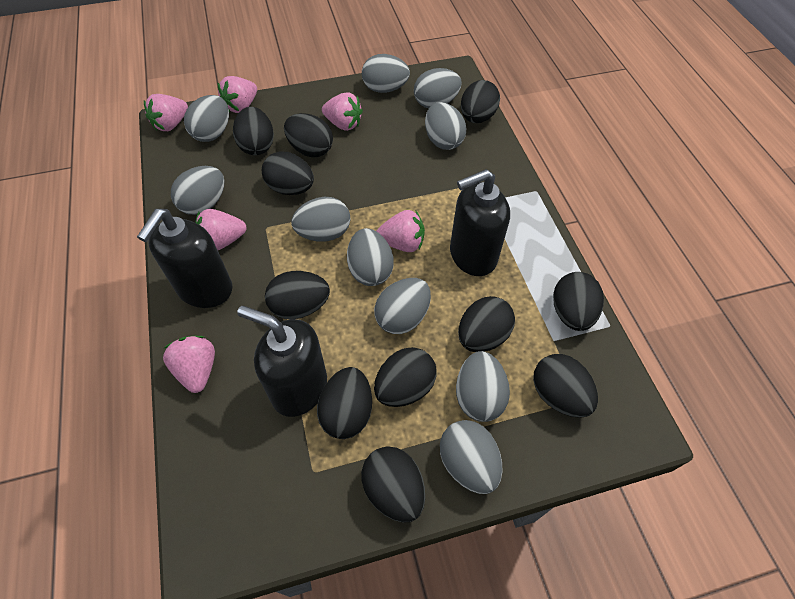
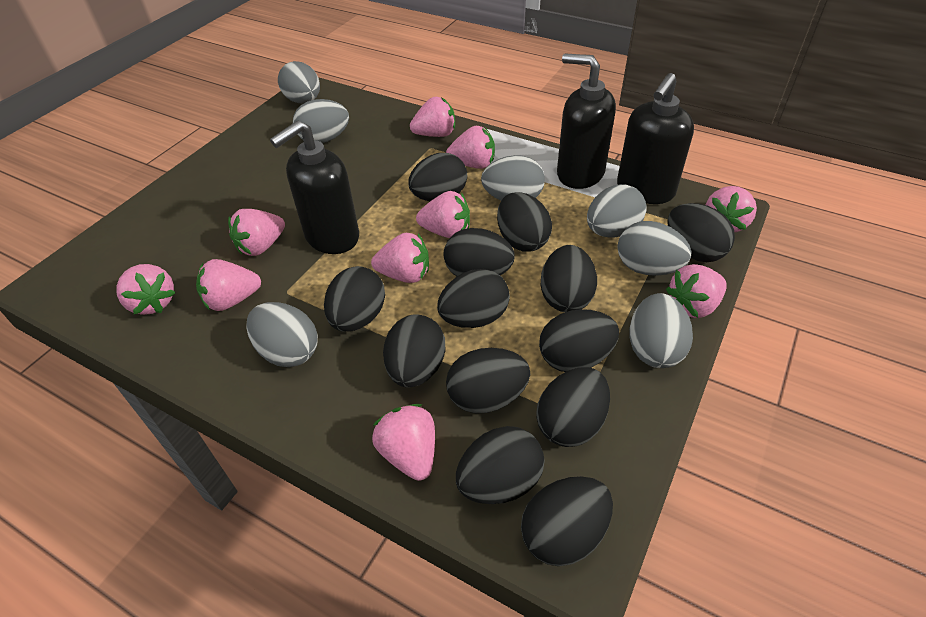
black egg: [233,107,274,155] [262,151,314,195] [265,271,330,319] [284,113,333,157] [317,367,372,439] [361,446,425,523] [374,347,437,407] [458,296,515,352] [461,80,500,123] [533,354,598,418] [553,272,604,331] = 11 -> [324,266,385,332] [383,315,445,388] [409,153,467,201] [437,269,510,328] [444,228,515,276] [446,348,530,414] [456,426,544,504] [497,192,552,251] [521,476,613,566] [536,367,610,447] [539,309,619,372] [541,245,597,312] [667,203,735,262] = 13
grey egg: [171,166,225,215] [184,95,229,142] [291,197,350,242] [347,228,393,286] [362,54,410,93] [374,278,431,334] [414,68,462,108] [425,102,466,150] [440,420,502,494] [456,351,510,422] = 10 -> [246,302,318,367] [278,61,320,104] [293,99,349,143] [481,155,545,200] [587,184,646,238] [618,221,692,276] [629,293,693,368] = 7
pink strawberry: [144,94,188,131] [163,336,215,393] [195,209,246,250] [218,76,257,113] [322,92,363,131] [377,210,425,252] = 6 -> [116,264,176,315] [196,259,261,311] [228,209,285,256] [371,233,429,283] [372,404,435,481] [410,97,455,137] [416,191,470,238] [446,126,495,169] [666,264,727,318] [706,186,757,232] = 10

